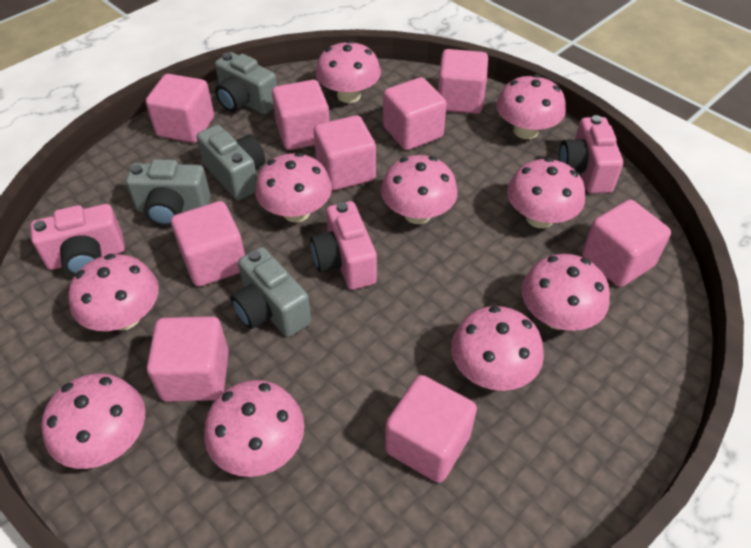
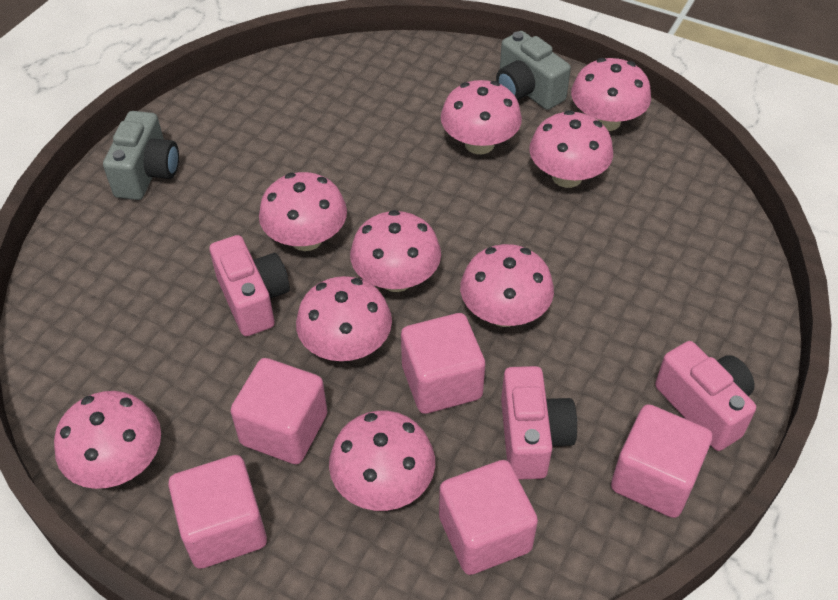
grey camera: [126,159,211,226] [197,125,265,201] [215,52,277,115] [231,247,311,337] = 4 -> [103,111,179,200] [496,31,571,110] = 2
pink cube: [146,74,214,143] [147,316,229,402] [171,201,245,287] [272,80,330,150] [314,115,376,190] [383,77,447,150] [385,375,477,483] [438,49,488,114] [582,199,671,287] = 9 -> [168,455,267,569] [231,358,327,464] [401,313,485,414] [439,460,538,575] [611,404,712,518] = 5
pink mushroom: [41,373,145,469] [68,254,159,331] [204,380,304,477] [255,153,332,222] [316,40,381,103] [381,155,458,224] [451,306,544,391] [496,74,566,139] [507,158,585,228] [522,254,610,331] = 10 -> [54,391,161,489] [259,172,347,251] [296,276,392,361] [329,411,435,511] [350,210,441,292] [441,80,522,154] [460,244,554,327] [529,110,613,188] [571,58,651,131] = 9

